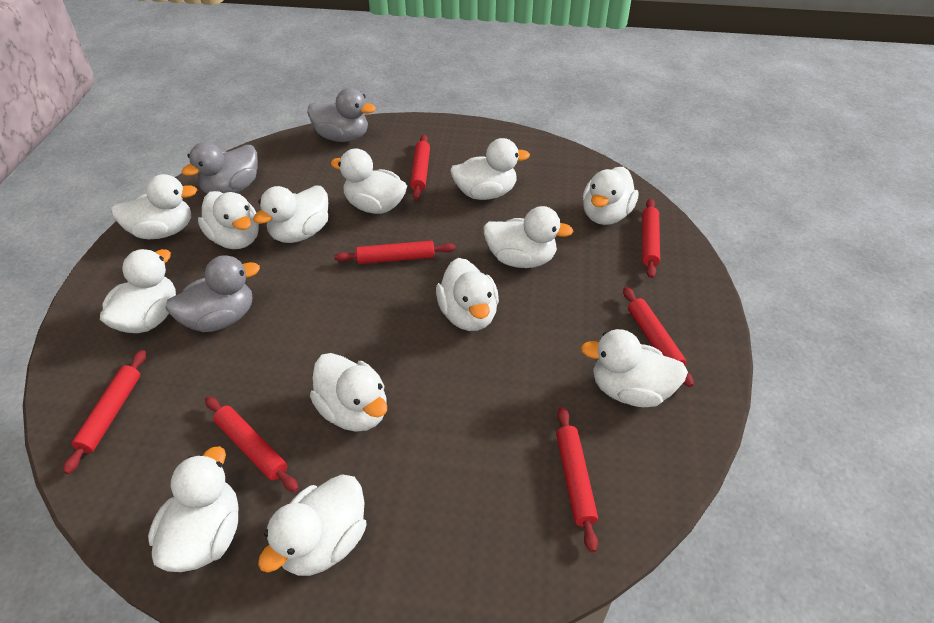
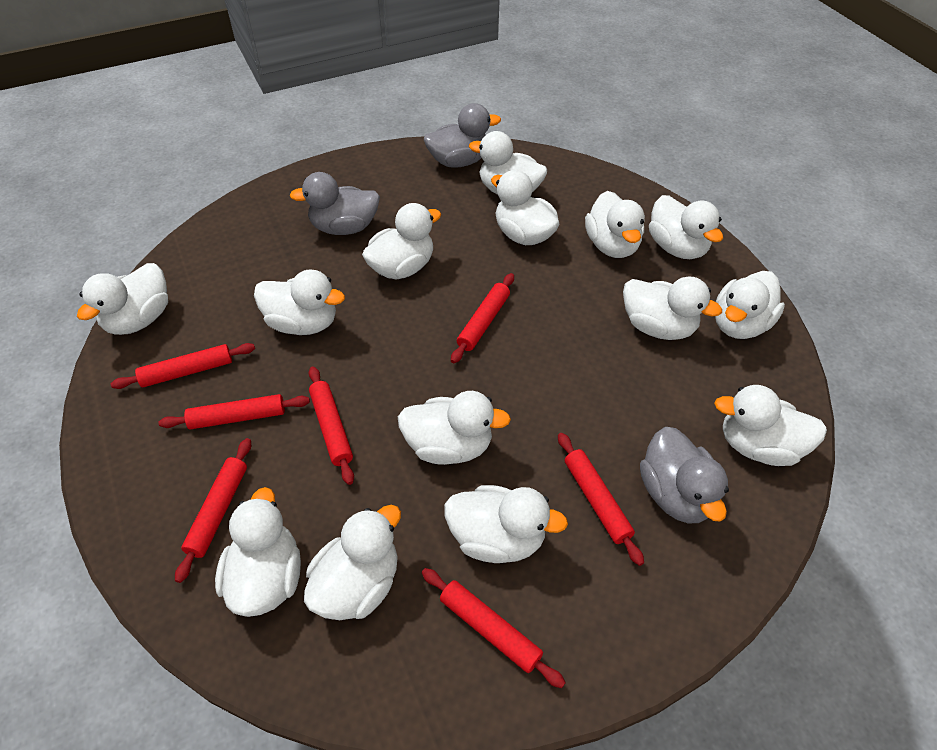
white duck: [100,249,176,333] [111,174,197,239] [148,446,238,572] [198,191,259,249] [253,185,329,243] [258,474,367,576] [310,353,387,432] [331,149,407,214] [436,258,499,331] [450,138,530,200] [483,206,574,268] [581,329,688,407] [583,167,639,225] = 13 -> [77,263,168,335] [215,487,301,617] [254,270,345,335] [304,505,401,620] [362,203,441,279] [398,391,511,465] [444,485,568,563] [469,131,547,195] [491,170,559,245] [585,191,645,258] [623,277,722,340] [649,195,723,259] [714,385,827,466] [715,271,785,339] = 14

